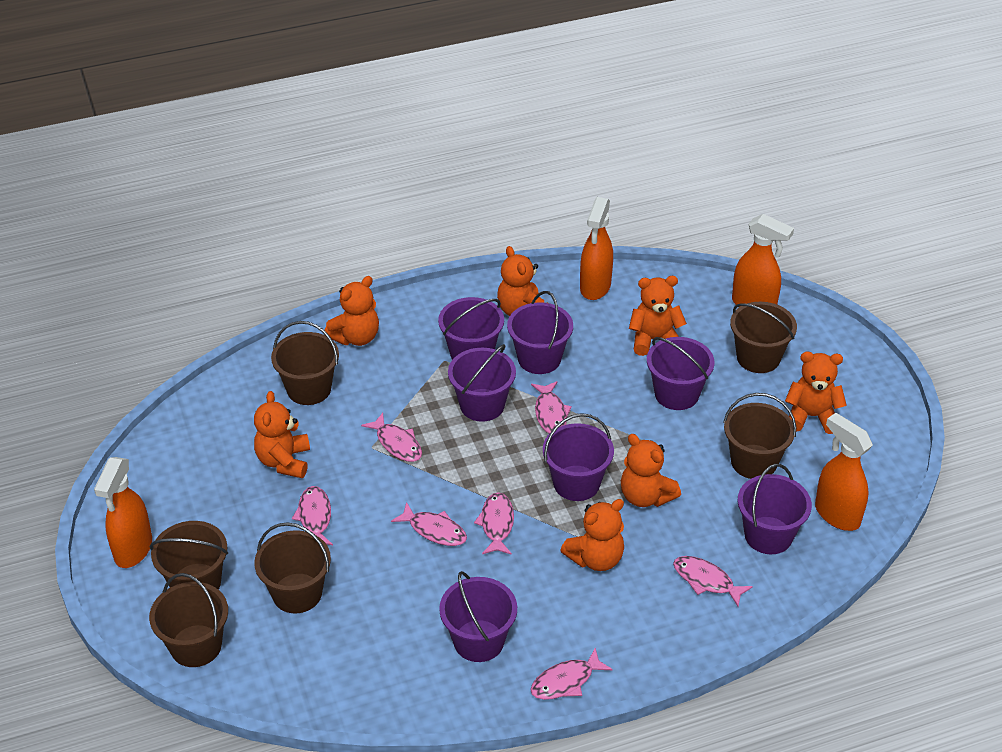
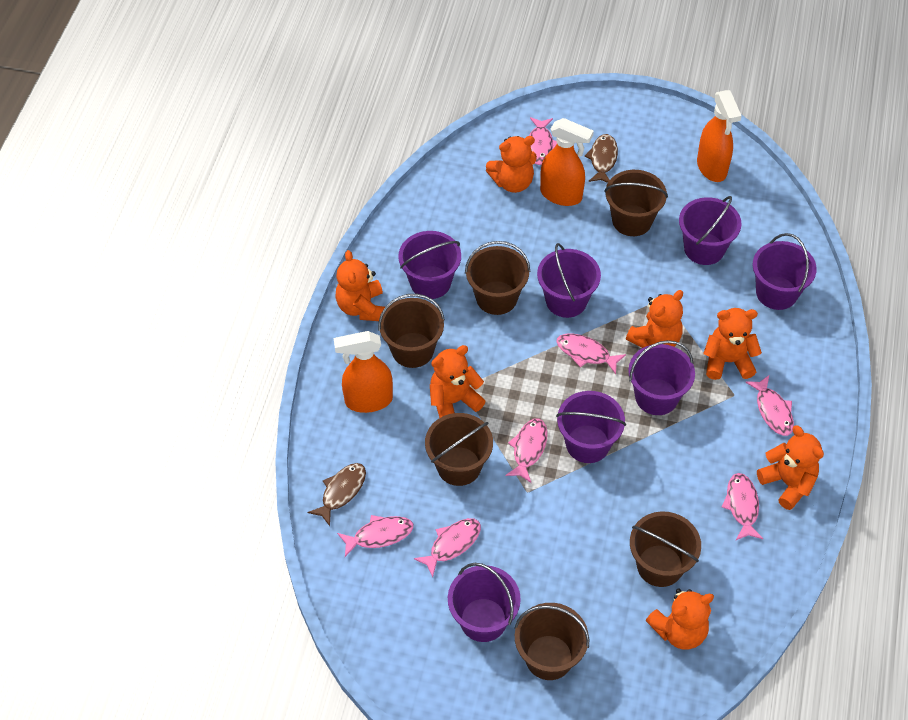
brown fish: none = 0 -> [308,463,366,526] [584,134,618,183] = 2
orange spray bottle: [94,457,152,568] [580,197,613,300] [732,214,794,305] [815,413,873,531] = 4 -> [334,331,393,413] [540,118,594,206] [697,90,742,182] = 3

